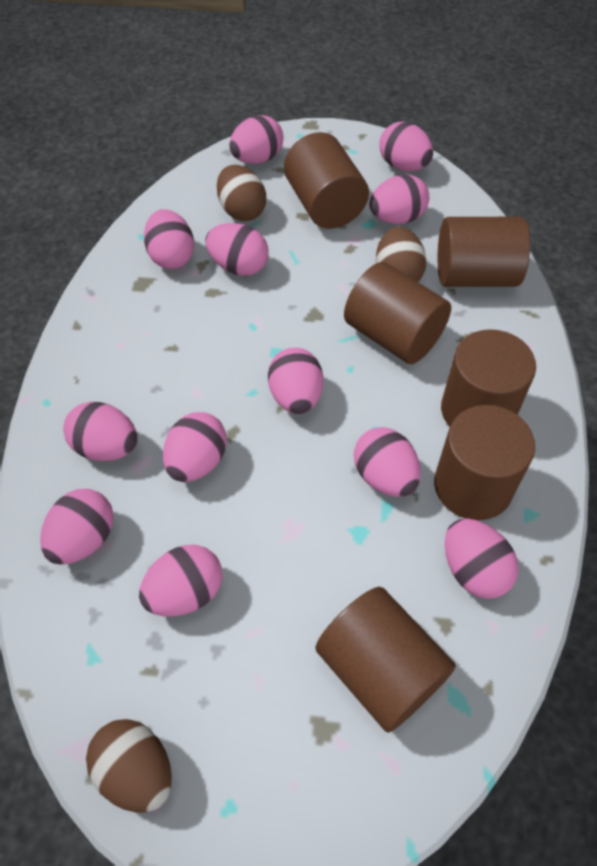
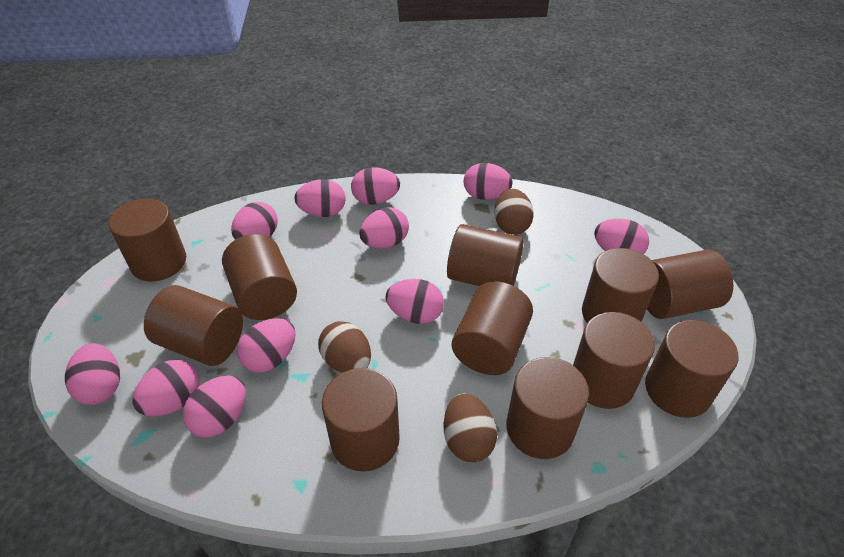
brown cylinder: [284,132,369,229] [315,587,456,733] [344,262,451,364] [434,405,535,520] [438,217,530,287] [441,329,536,427] = 6 -> [109,199,186,282] [144,285,243,366] [222,234,297,320] [322,368,400,471] [447,224,524,286] [452,281,533,375] [506,357,589,459] [573,312,655,409] [582,248,659,323] [645,320,738,418] [647,249,733,319] = 11
pink egg: [40,489,114,565] [63,402,137,461] [139,545,222,617] [144,209,194,269] [163,412,227,482] [205,223,269,276] [229,115,283,164] [268,348,323,414] [354,427,421,497] [370,174,429,224] [380,122,433,171] [445,518,519,599] = 12 -> [65,343,120,405] [132,360,200,416] [183,375,246,438] [231,202,278,240] [237,318,296,373] [294,179,346,217] [351,167,400,205] [360,207,409,248] [386,279,444,324] [464,163,513,200] [594,219,649,254] = 11

